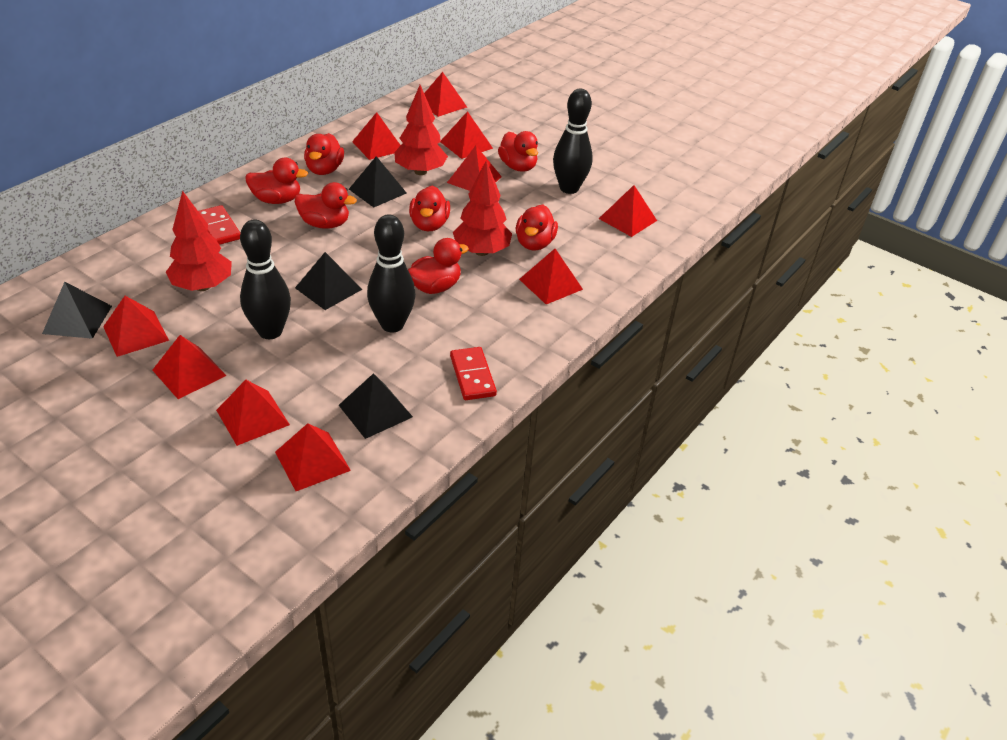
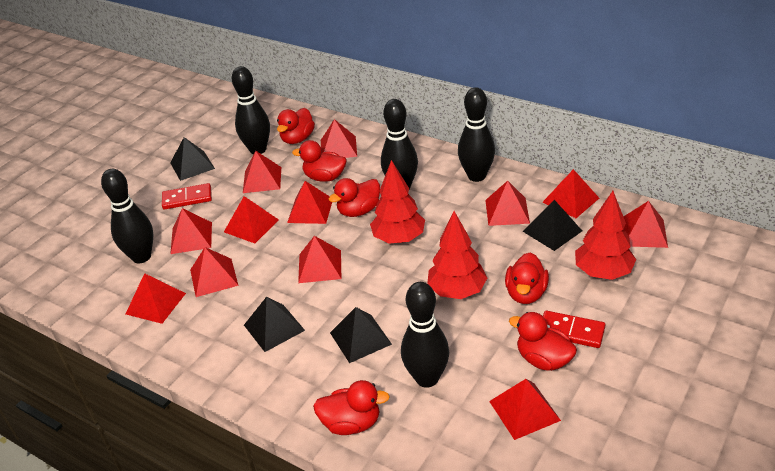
black bowling pin: [240,220,291,339] [367,214,416,333] [553,89,593,194] = 3 -> [101,169,153,263] [232,66,270,154] [381,99,418,189] [401,282,449,388] [458,87,495,182] = 5
red duck: [245,158,308,204] [295,182,357,229] [304,133,344,175] [408,238,469,294] [409,186,450,231] [498,131,538,172] [516,205,558,251] = 7 -> [277,108,315,144] [292,140,347,182] [313,380,390,435] [329,178,380,217] [505,252,549,304] [509,312,577,371] = 6
red pyramid: [103,296,169,357] [152,335,227,399] [216,380,290,446] [275,423,351,491] [352,112,401,160] [424,72,467,117] [441,111,493,159] [447,146,502,191] [519,249,583,304] [599,185,657,237] = 10 -> [126,273,186,324] [170,208,212,254] [190,247,239,297] [224,196,279,243] [243,151,281,193] [287,181,332,224] [298,236,341,283] [321,119,357,158] [485,181,530,226] [489,379,561,440] [542,169,599,218] [623,201,668,248] = 12

